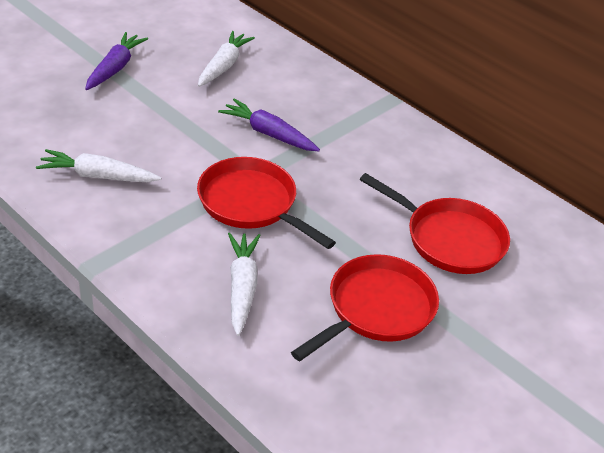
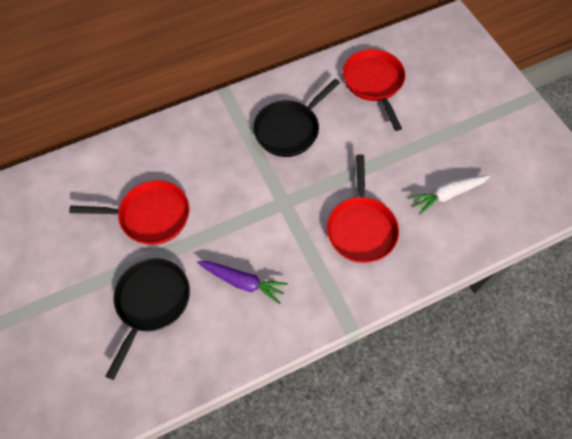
black pan: none = 0 -> [105,258,190,380] [253,79,340,157] = 2
purple carrot: [85,32,148,90] [218,99,320,151] = 2 -> [197,261,288,304] = 1
white carrot: [36,149,161,182] [198,31,255,87] [228,233,261,336] = 3 -> [409,175,490,215] = 1

